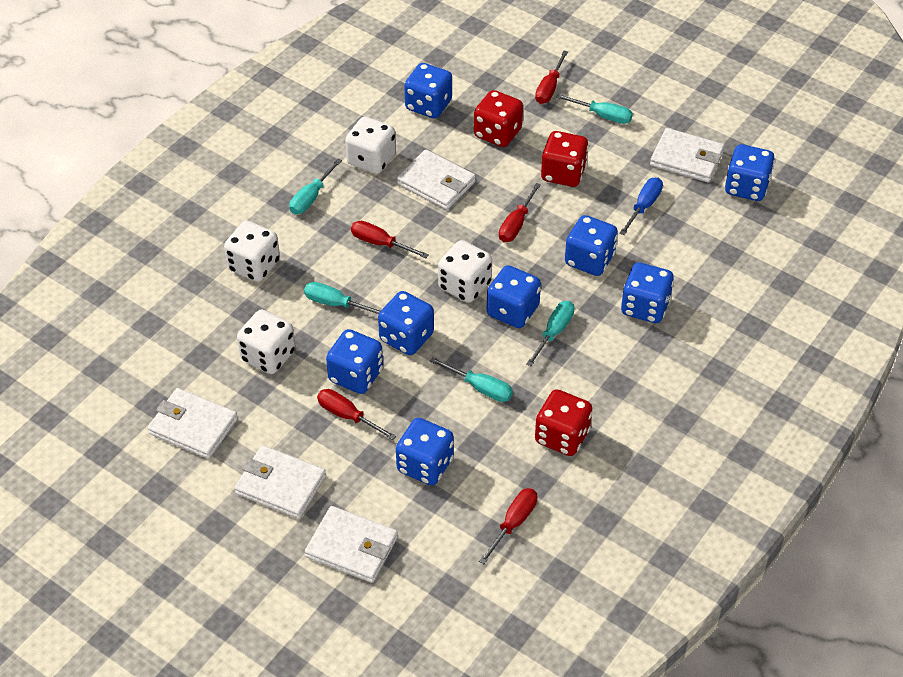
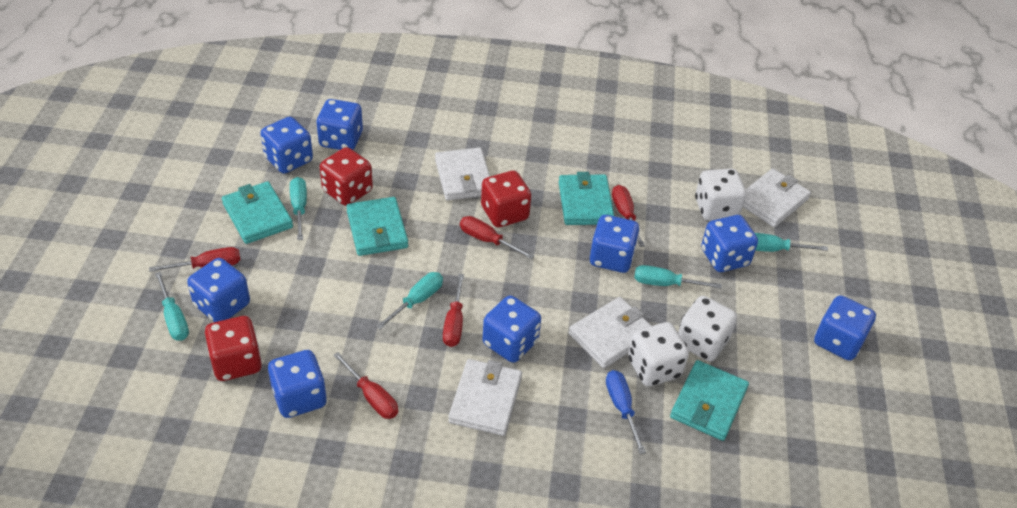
turquoise wallet: none = 0 -> [222,181,293,244] [346,197,408,256] [559,172,614,225] [670,360,749,441] = 4
white dice: [224,221,280,282] [237,310,296,374] [345,117,396,174] [438,240,492,303] = 4 -> [628,322,689,387] [678,296,737,362] [695,169,746,221] = 3
white wallet: [148,388,238,459] [235,445,326,519] [305,506,398,583] [397,150,476,210] [650,128,725,182] = 5 -> [435,148,490,200] [448,359,522,436] [569,297,651,368] [743,168,811,227] = 4

